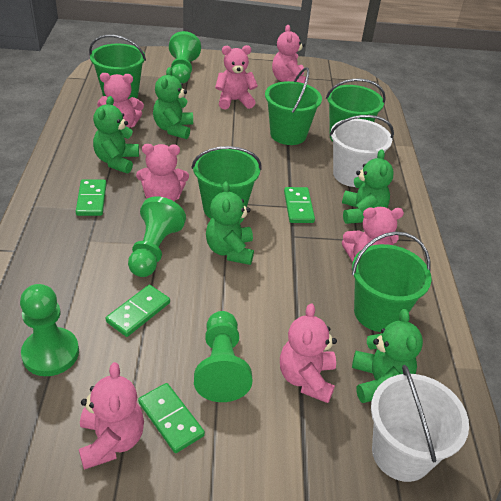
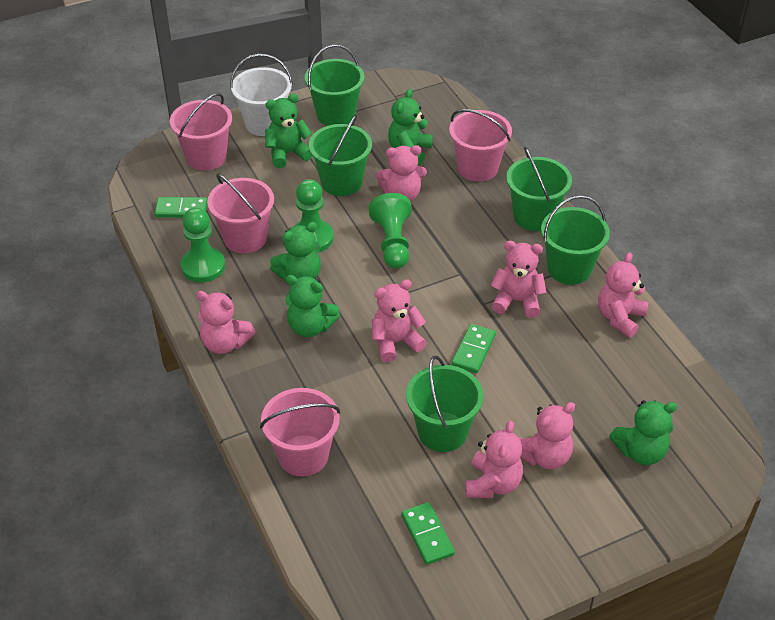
green domino: [76,179,107,216] [106,285,170,337] [138,383,205,453] [284,187,315,223] = 4 -> [154,197,208,218] [401,502,455,565] [452,324,496,373] = 3
green pawn: [20,284,79,376] [128,196,186,277] [169,31,201,84] [194,311,252,402] = 4 -> [180,207,225,282] [294,179,334,252] [369,193,412,269] = 3
pink bucket: none = 0 -> [170,93,232,171] [207,174,274,253] [260,388,340,476] [449,109,512,181] = 4
white bucket: [330,115,394,187] [371,365,469,482] = 2 -> [230,54,293,136] = 1

